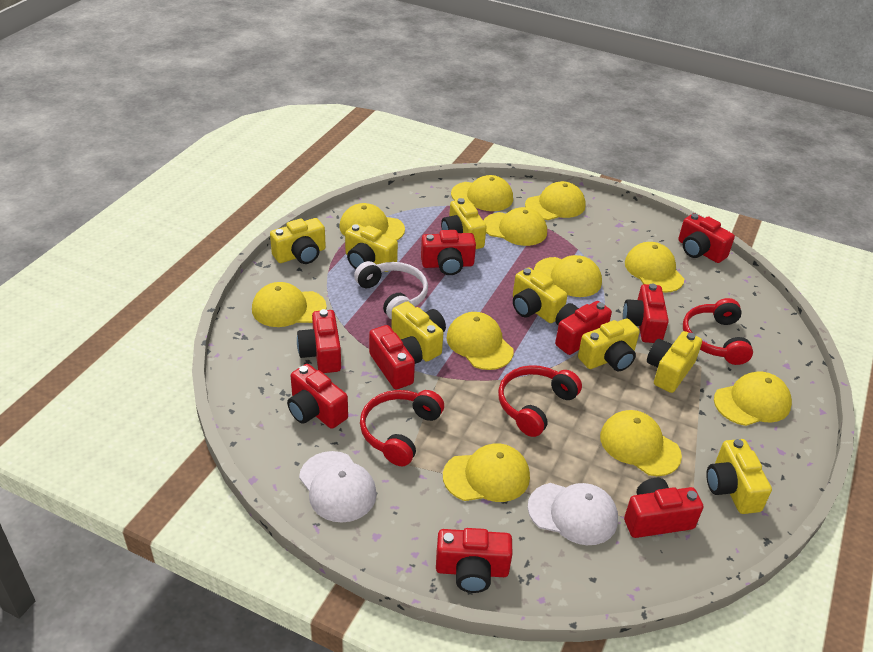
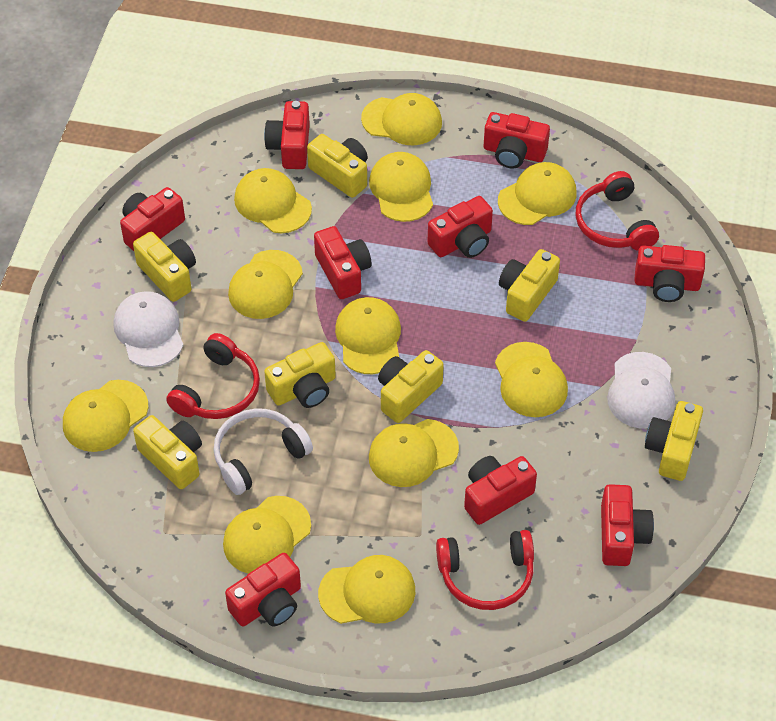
yellow camera: [270,218,326,264] [345,224,398,272] [391,301,446,362] [441,198,486,249] [513,267,567,323] [578,319,640,371] [647,331,702,393] [706,439,772,514] = 8 -> [133,232,196,302] [133,415,202,489] [264,342,336,408] [307,134,368,198] [378,350,444,423] [499,249,560,322] [645,401,703,481] = 7

